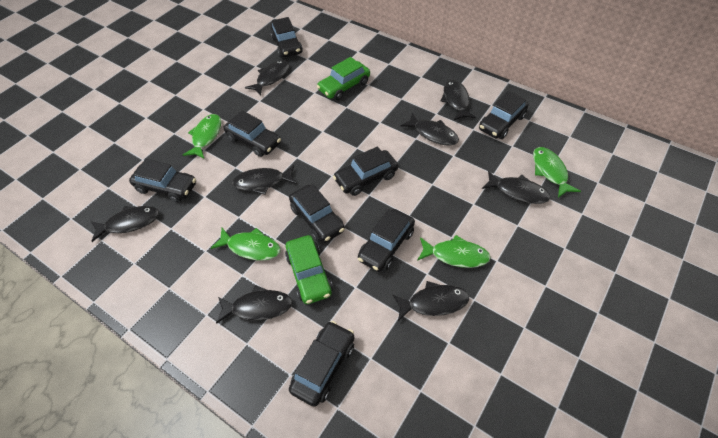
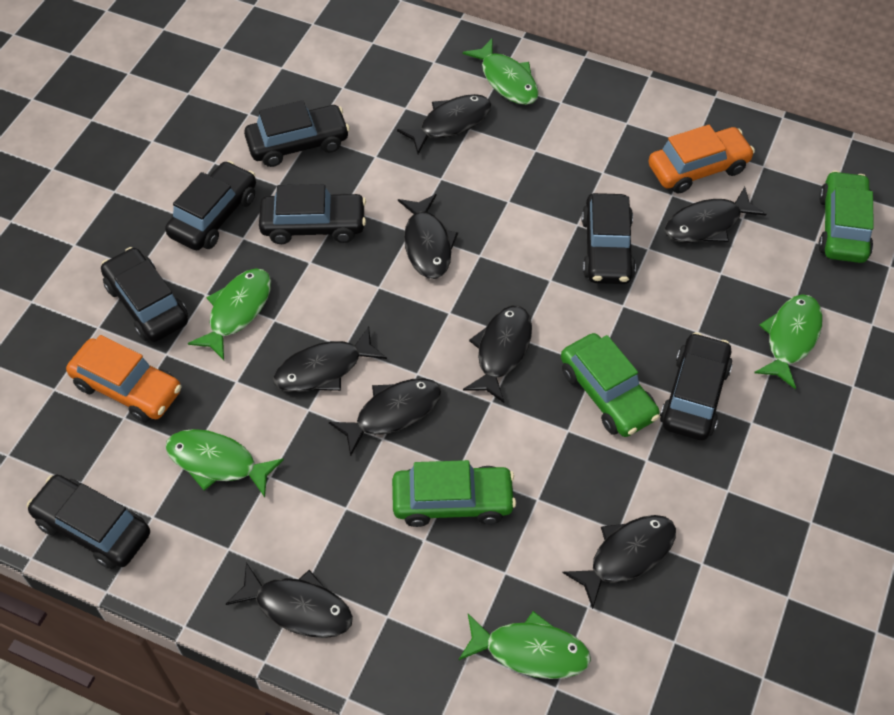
black car: [129,159,196,202] [224,111,281,157] [270,17,303,58] [289,184,345,243] [289,321,354,407] [333,146,398,196] [358,209,415,272] [479,91,529,139] = 8 -> [27,475,150,569] [101,247,188,342] [165,161,256,250] [244,100,350,167] [259,184,366,244] [581,193,636,284] [660,332,733,441] = 7
green car: [285,235,333,304] [317,57,370,100] = 2 -> [392,460,516,527] [561,333,660,437] [818,171,874,263] = 3
green fish: [183,114,221,159] [211,228,281,260] [417,235,491,268] [533,147,581,198] = 4 -> [165,429,284,497] [188,268,271,360] [459,611,591,679] [463,39,539,105] [754,294,823,389] = 5
orange car: none = 0 -> [66,335,182,422] [648,125,755,194] = 2

